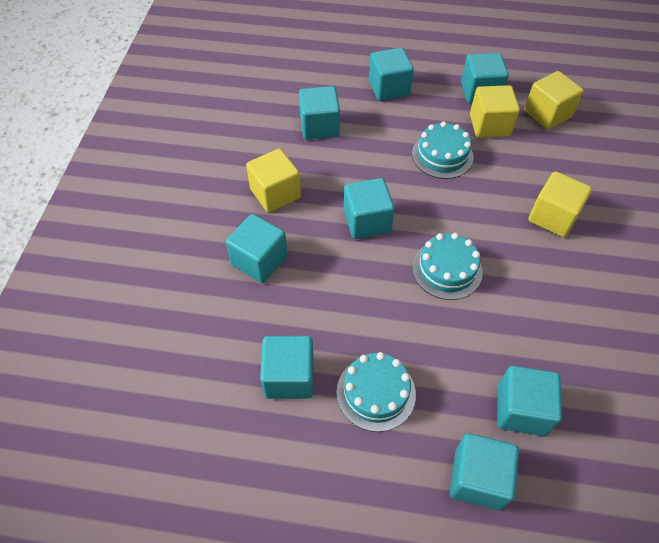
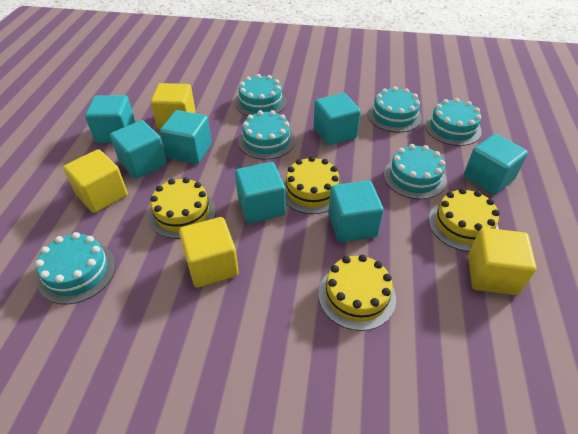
turquoise cake: [337,352,416,432] [412,121,474,179] [412,233,483,300] = 3 -> [35,232,116,305] [235,74,287,116] [238,110,295,160] [368,87,422,133] [384,144,447,199] [425,98,482,146] = 6
turquoise cube: [226,214,288,283] [260,336,314,399] [299,86,340,140] [344,178,395,239] [369,48,414,101] [450,433,519,510] [461,53,509,104] [497,366,562,436] = 8 -> [85,95,135,143] [110,120,167,179] [160,110,212,164] [235,162,285,223] [314,93,361,145] [328,181,384,242] [464,134,528,195] = 7
yellow cake: none = 0 -> [149,177,216,239] [283,156,342,214] [318,254,396,331] [429,188,500,252] = 4

